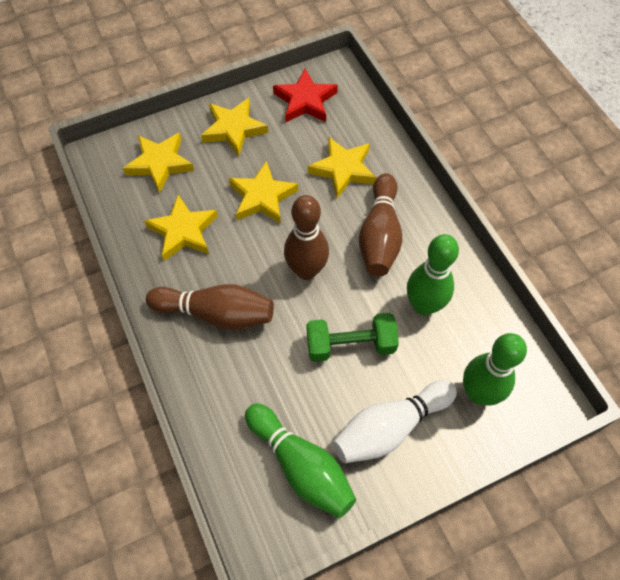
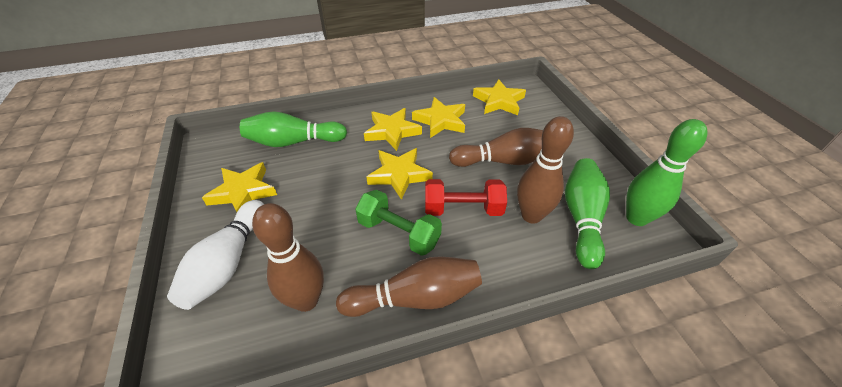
brown bowling pin: [146,284,274,330] [284,195,329,280] [359,173,402,277] = 3 -> [252,203,324,312] [336,256,482,317] [449,128,543,167] [517,116,574,224] = 4
red dumbbell: none = 0 -> [425,179,507,216] = 1
red star: [273,69,338,122] = 1 -> none = 0

